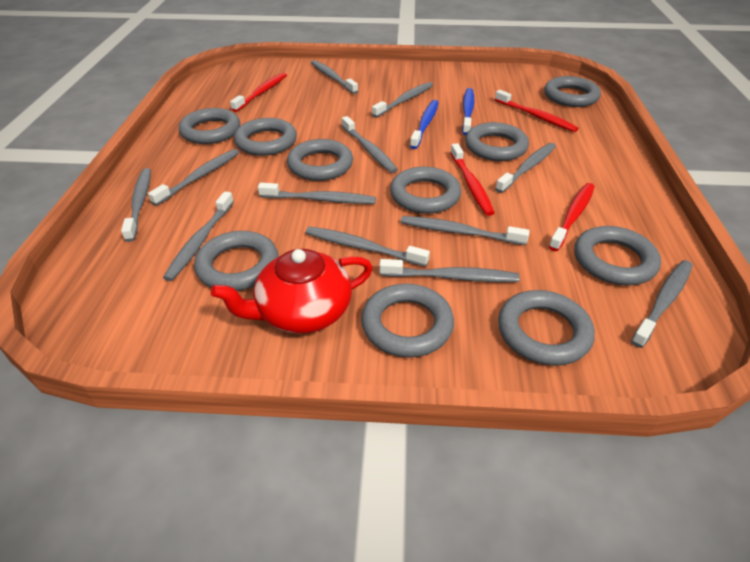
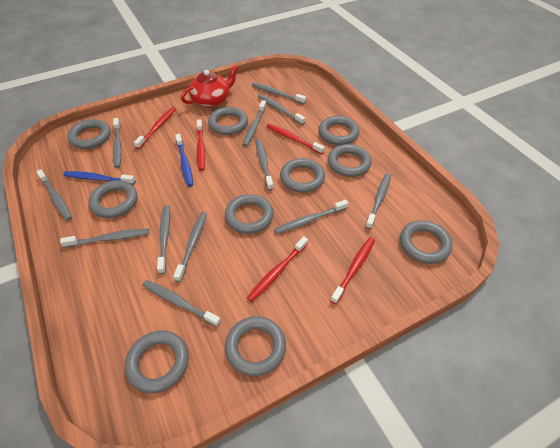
red toothbrush: [230,73,287,112] [450,143,495,216] [495,90,579,132] [549,183,595,251] = 4 -> [134,107,176,149] [197,119,205,171] [247,236,308,302] [267,124,325,154] [330,237,375,304] = 5

